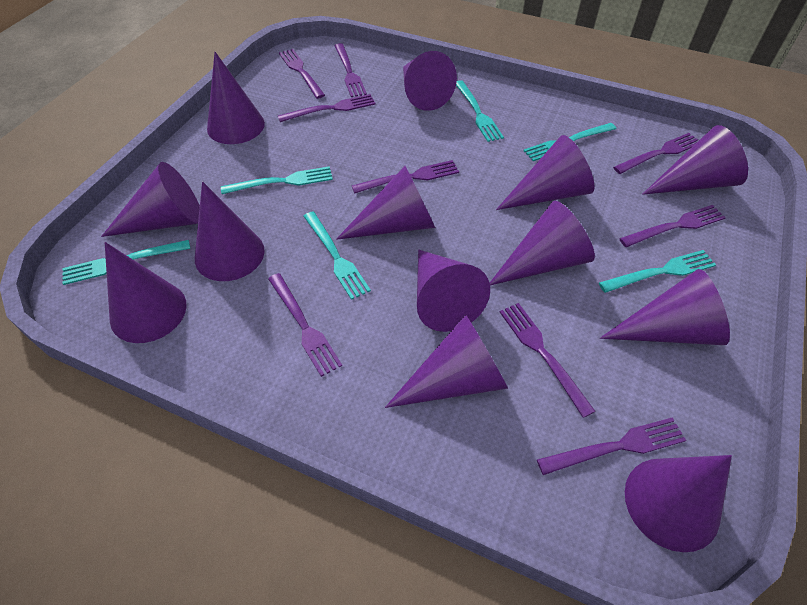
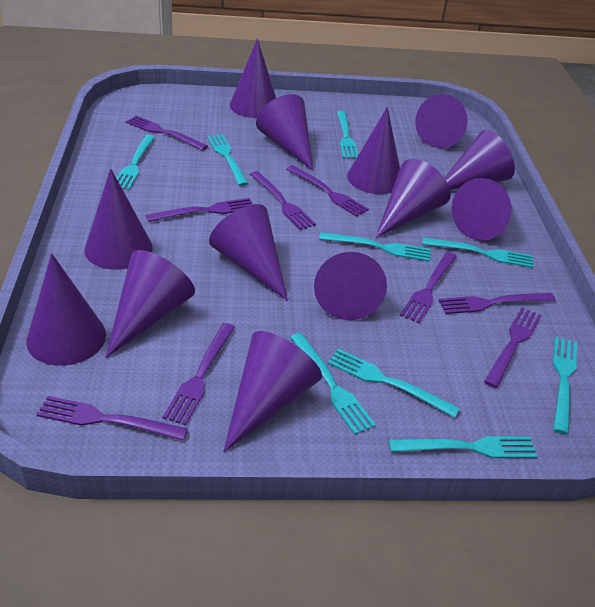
turquoise fork: [62,240,190,285] [221,166,333,194] [303,212,371,300] [456,80,504,142] [523,123,616,161] [599,250,716,293] = 6 -> [117,135,155,190] [207,134,249,186] [290,333,376,435] [319,232,431,262] [327,349,460,418] [337,111,358,159] [389,436,538,458] [422,237,534,268] [553,336,577,435] = 9

